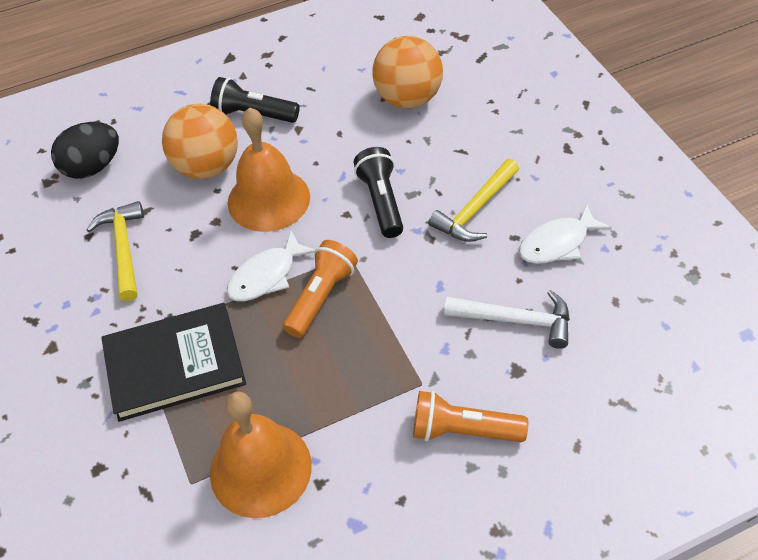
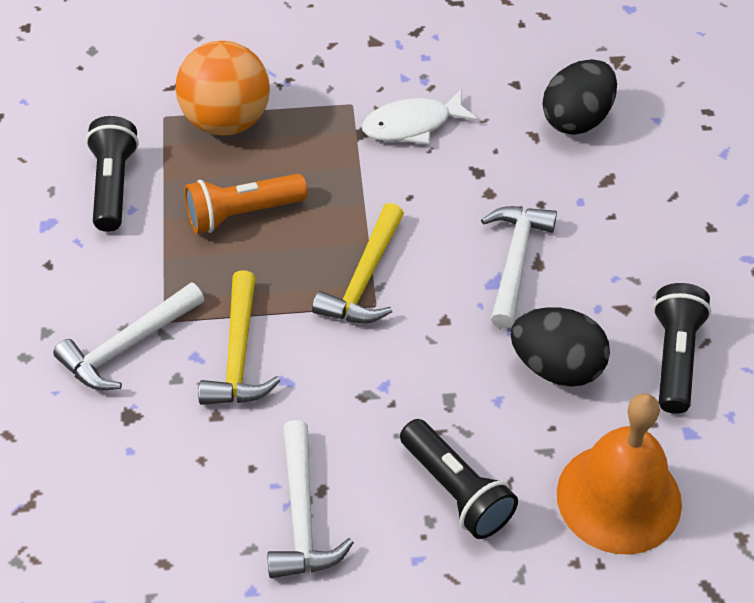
black book: [101,303,246,422] = 1 -> none = 0
black egg: [51,122,119,179] = 1 -> [511,307,610,387] [543,59,617,135] = 2
black flashlight: [210,77,300,123] [354,147,403,238] = 2 -> [86,116,139,232] [400,419,518,539] [653,283,711,414] = 3
orange ball: [162,104,238,179] [373,36,443,108] = 2 -> [175,41,270,136] = 1
orange bell: [210,392,312,518] [228,107,310,232] = 2 -> [557,393,682,555] = 1
orange flashlight: [283,240,358,338] [413,391,528,442] = 2 -> [184,174,307,234] = 1
white fish: [227,231,316,301] [519,204,612,264] = 2 -> [362,89,478,144] = 1
white hammer: [444,290,570,349] = 1 -> [53,282,205,390] [267,420,354,578] [481,206,557,329] = 3

